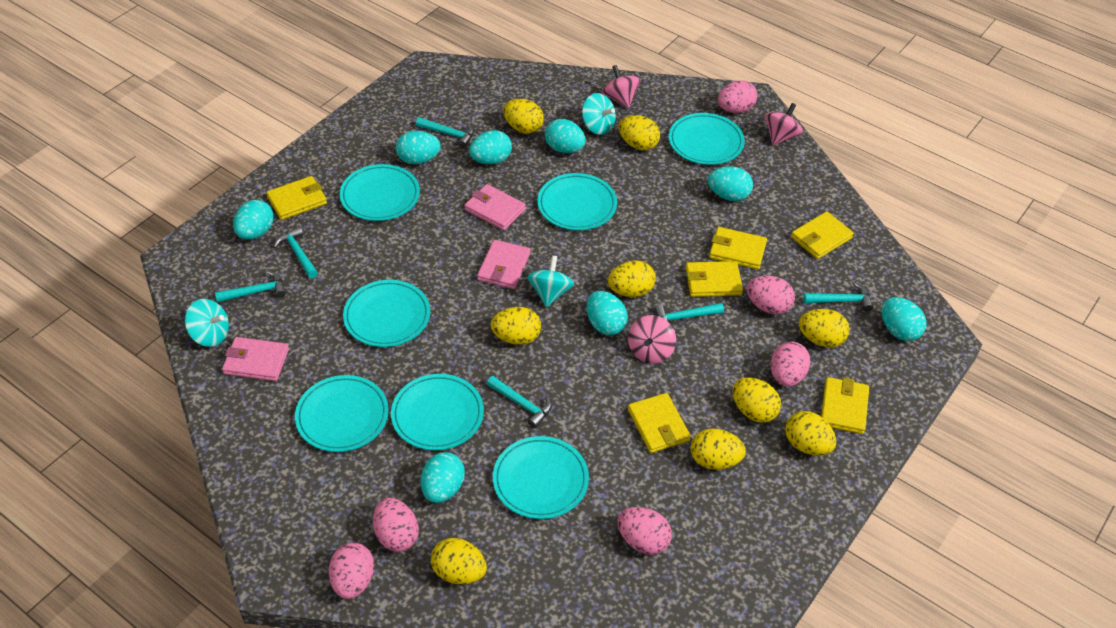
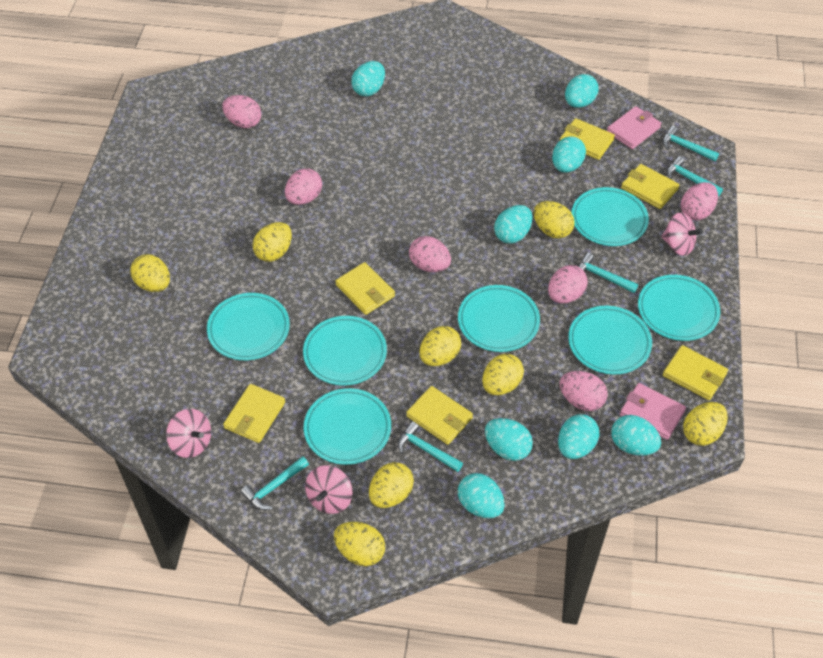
pink wallet: [222,337,289,381] [464,184,526,230] [477,240,530,289] = 3 -> [607,106,661,149] [620,383,686,440] = 2
turquoise hammer: [215,271,286,303] [273,227,318,278] [416,117,474,148] [487,376,552,428] [654,303,724,332] [803,283,873,311] = 6 -> [241,456,309,510] [398,421,463,472] [578,253,638,293] [662,126,719,161] [667,156,723,196] = 5
turquoise spinning top: [185,299,229,347] [527,255,574,307] [582,93,616,135] = 3 -> none = 0
yellow egg: [431,538,487,584] [490,307,541,345] [503,99,544,134] [608,260,656,297] [619,115,660,150] [691,428,746,470] [733,377,781,423] [785,411,836,455] [799,309,850,347] = 9 -> [130,254,170,292] [253,222,292,262] [334,522,385,566] [369,462,414,508] [419,326,461,366] [482,354,524,395] [534,201,575,239] [683,402,728,446] = 8

